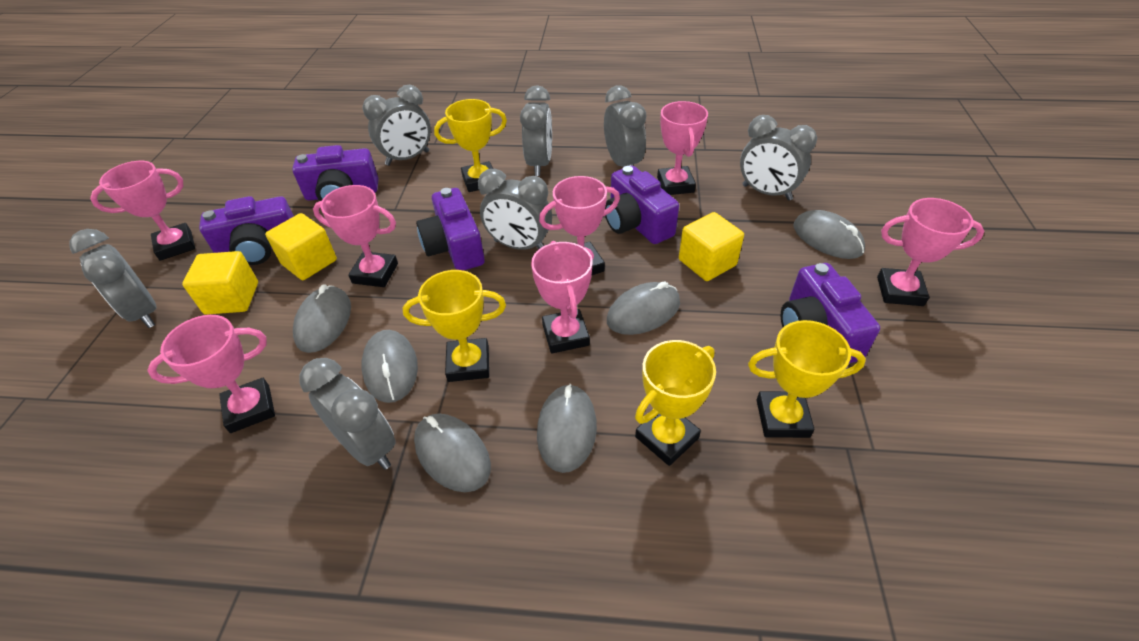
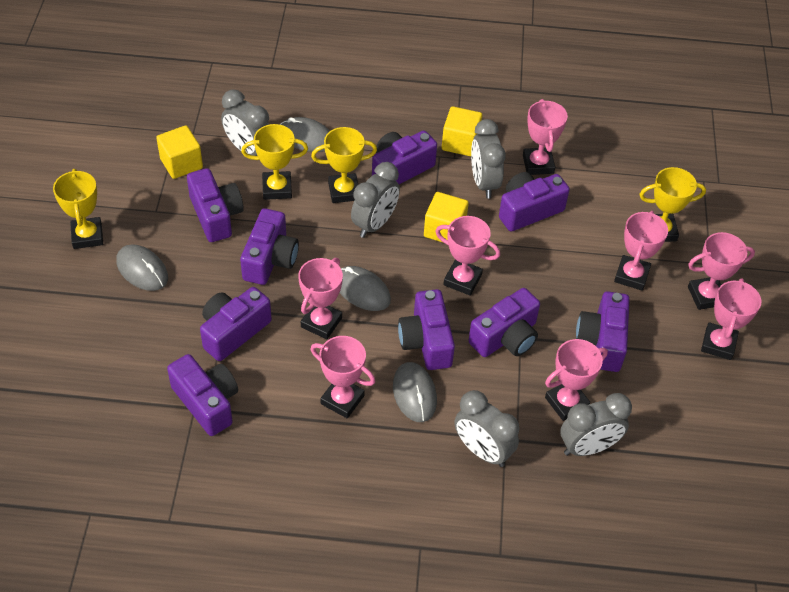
grey clock: [69,229,157,328] [299,358,396,470] [362,85,431,166] [478,169,552,250] [520,85,552,176] [604,85,646,167] [740,115,817,201] = 7 -> [221,90,269,156] [351,162,400,238] [454,390,520,467] [471,119,506,199] [560,393,632,456] = 5
grey mouse: [293,284,351,353] [361,330,418,403] [414,414,491,492] [537,384,597,473] [607,281,680,335] [794,210,865,259] = 6 -> [116,244,168,291] [280,117,330,152] [340,266,391,311] [393,362,437,422] = 4
pink trophy: [90,161,195,261] [148,315,275,433] [313,185,398,287] [531,241,593,353] [539,176,620,275] [657,101,708,195] [877,198,984,306] = 7 -> [298,258,343,339] [311,336,375,418] [435,216,500,296] [523,99,568,175] [545,339,608,421] [614,211,668,291] [688,232,755,310] [701,278,761,360] = 8
purple camera: [199,196,294,265] [292,145,379,201] [416,188,485,271] [605,166,679,244] [781,263,880,363] = 5 -> [167,354,238,436] [187,168,244,242] [200,287,272,361] [240,208,299,285] [372,131,437,184] [398,289,455,370] [468,288,540,357] [499,172,570,231] [576,291,630,372] = 9

